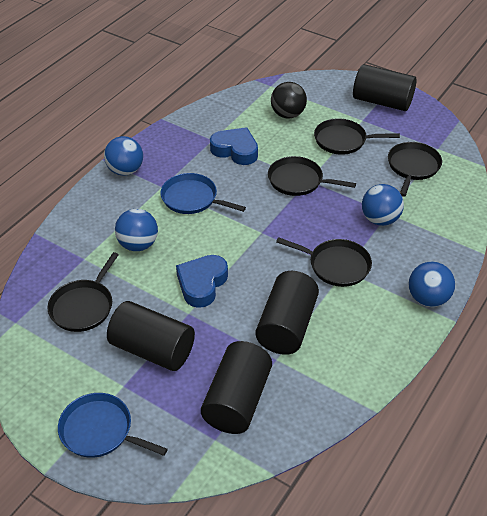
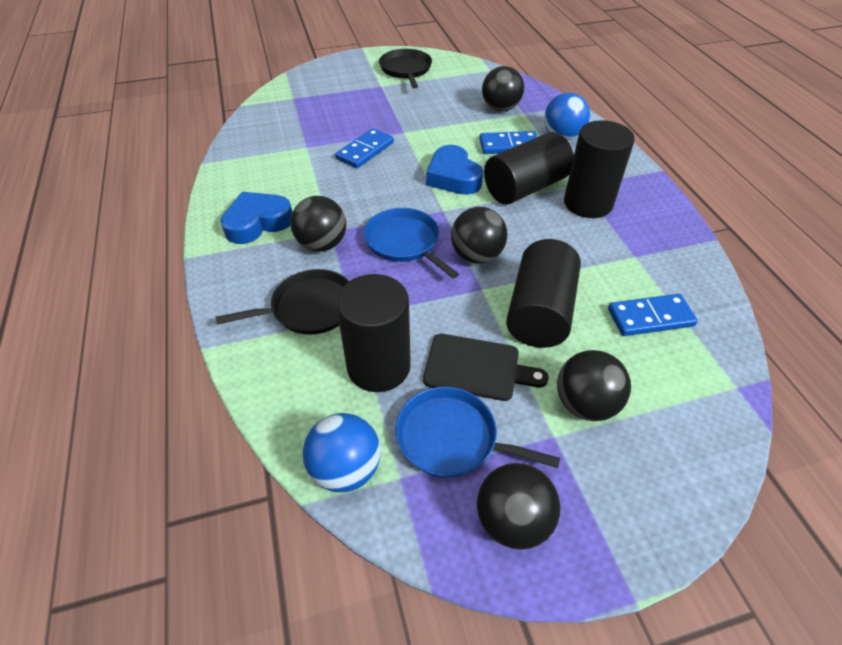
black ball: [271,82,307,119] = 1 -> [290,196,346,252] [451,207,507,264] [477,463,560,550] [482,66,524,111] [557,350,631,421] = 5
black cutting board: none = 0 -> [423,334,549,401] = 1
black pan: [48,252,119,332] [268,156,356,196] [276,237,372,287] [314,118,400,155] [388,142,442,197] = 5 -> [216,269,349,335] [379,49,432,88] = 2
blue ball: [104,136,143,176] [115,209,158,251] [362,184,404,226] [408,262,455,307] = 4 -> [303,413,381,492] [544,93,590,140] = 2
blue domino: none = 0 -> [335,128,394,168] [479,131,538,154] [608,294,698,336] = 3

